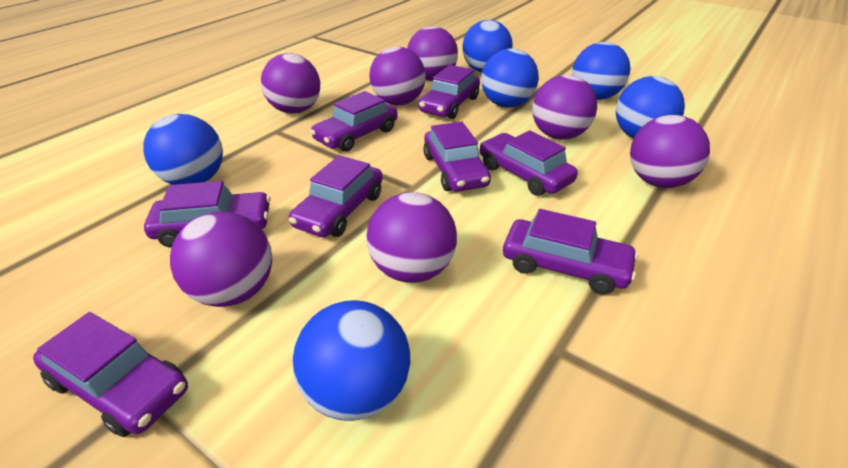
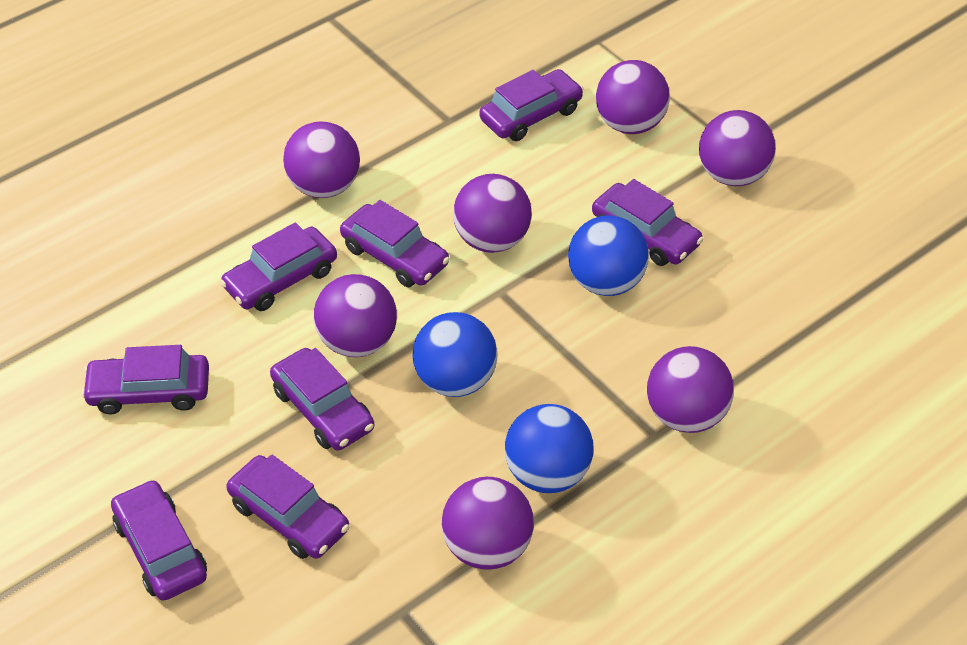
blue ball: [143,114,223,185] [293,300,410,421] [462,20,513,72] [481,48,539,108] [572,42,630,100] [616,76,685,138] = 6 -> [412,312,498,397] [505,404,594,493] [568,215,649,296] = 3

